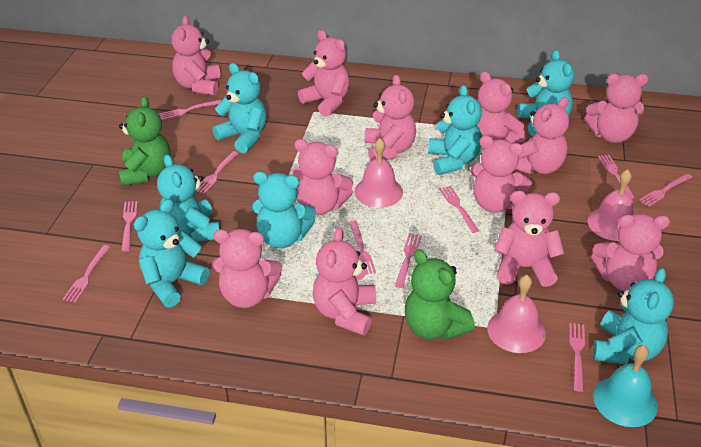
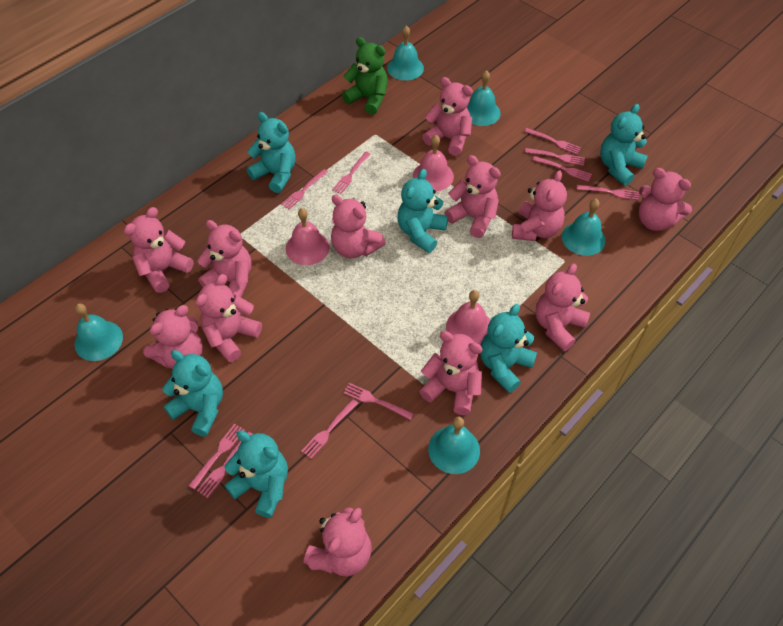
green teddy bear: [119,96,170,186] [405,249,475,340] = 2 -> [342,37,388,115] = 1
turquoise bell: [593,345,658,427] = 1 -> [75,303,123,361] [387,26,424,80] [428,417,480,474] [467,70,501,126] [562,199,606,256] = 5
turquoise teddy bear: [134,199,210,308] [157,154,220,242] [212,63,267,153] [251,172,316,248] [428,85,482,175] [518,50,574,136] [593,268,674,365] = 7 -> [162,350,223,437] [224,430,288,518] [247,112,296,193] [398,169,448,253] [480,304,537,393] [600,104,648,186] = 6

